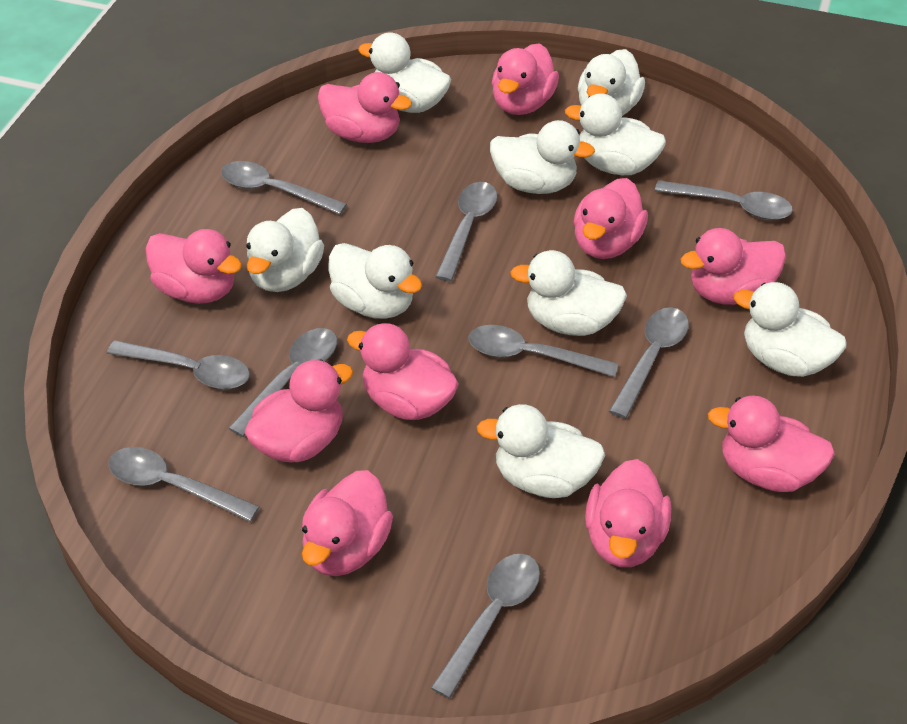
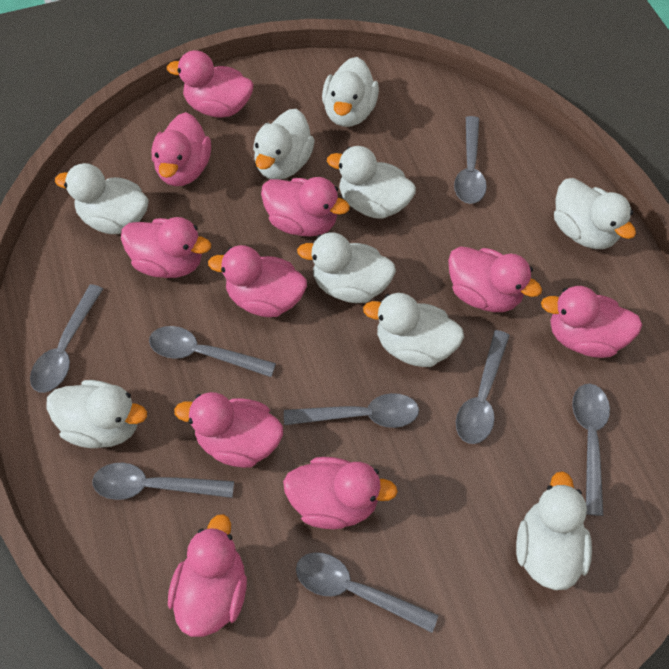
grey spoon: [107,340,250,389] [108,447,260,522] [221,161,347,215] [228,328,337,437] [431,554,540,698] [435,182,497,282] [468,325,618,377] [609,307,689,419] [655,180,793,220] = 9 -> [30,284,103,393] [92,463,234,500] [149,326,276,377] [284,393,419,428] [296,552,438,633] [454,116,487,204] [456,330,510,444] [572,384,610,516] = 8

